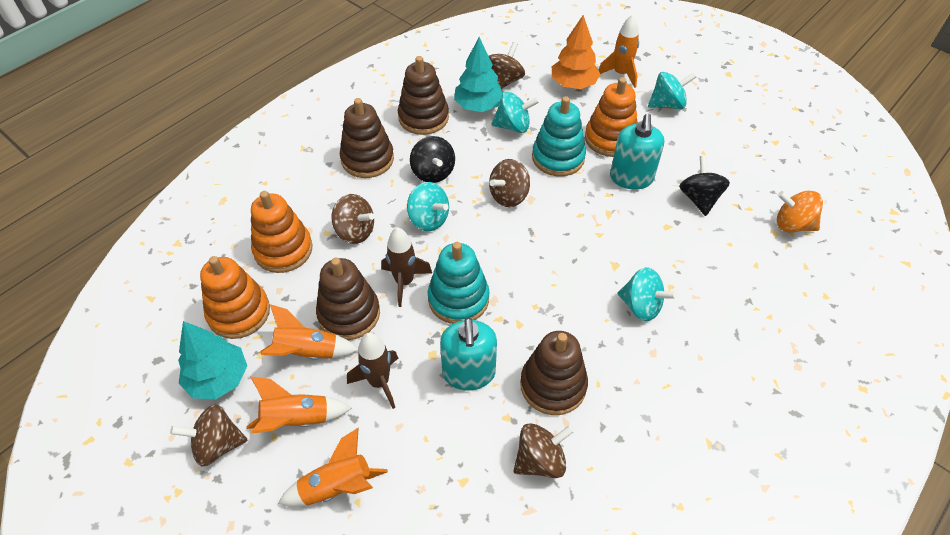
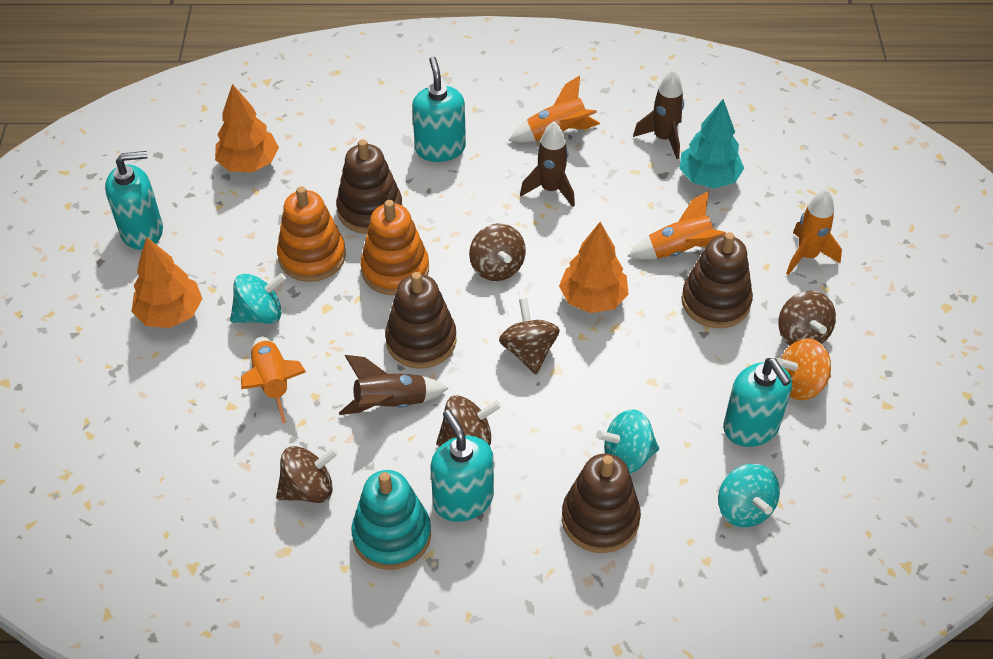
black spinning top: [410,136,455,183] [679,156,730,216] = 2 -> none = 0
brown rocket: [347,332,398,409] [381,227,432,307] = 2 -> [339,355,448,415] [520,122,575,207] [633,70,684,159] = 3
orange stacking toy: [200,256,270,339] [251,191,313,273] [585,77,638,157] = 3 -> [277,186,346,282] [361,200,429,295] = 2
orange tree: [552,15,600,89] = 1 -> [131,237,203,328] [215,84,279,173] [559,222,629,313] = 3
turquoise soap dispenser: [440,317,497,391] [610,114,664,190] = 2 -> [105,151,163,250] [412,57,466,162] [430,410,494,522] [723,358,792,447] = 4
turquoise spinning top: [407,182,449,231] [492,92,539,133] [618,267,677,321] [648,72,696,109] = 4 -> [230,273,286,324] [596,410,659,473] [718,464,780,527] = 3
turquoise stacking toy: [428,242,490,324] [532,96,586,177] = 2 -> [351,470,431,570] = 1
turquoise tree: [178,321,247,399] [454,37,503,112] = 2 -> [679,99,744,188] = 1

